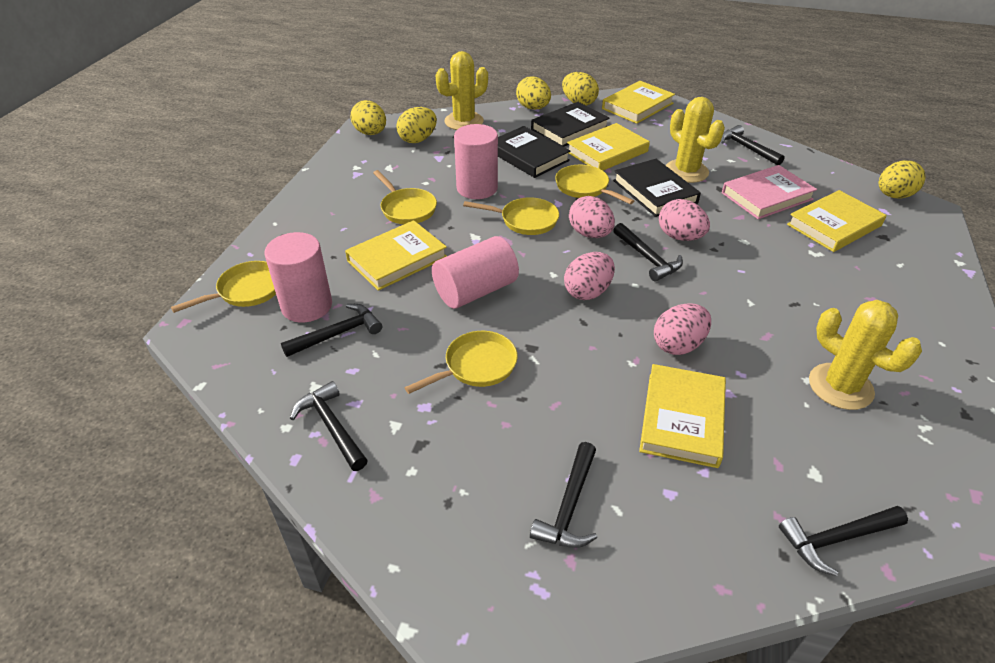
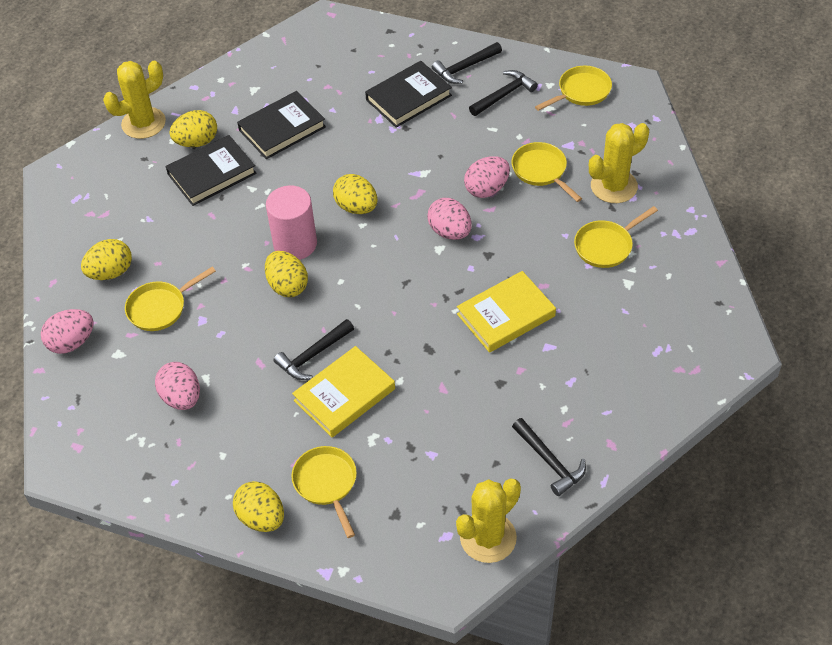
black hammer: [281,304,382,357] [290,381,368,471] [530,442,597,548] [613,223,683,281] [721,125,785,165] [779,506,908,576] = 6 -> [273,319,354,380] [432,42,502,84] [469,70,538,116] [512,418,586,496] = 4
pink book: [722,165,817,219] = 1 -> none = 0
pink cylinder: [265,232,332,322] [432,236,519,309] [454,124,498,199] = 3 -> [266,186,317,260] = 1
yellow book: [345,220,447,291] [567,123,650,171] [602,81,675,124] [639,364,726,468] [787,190,886,252] = 5 -> [292,346,395,437] [457,271,556,353] = 2

